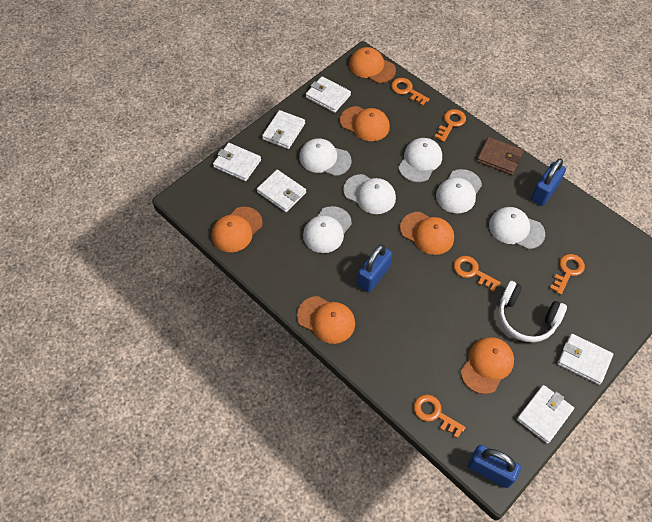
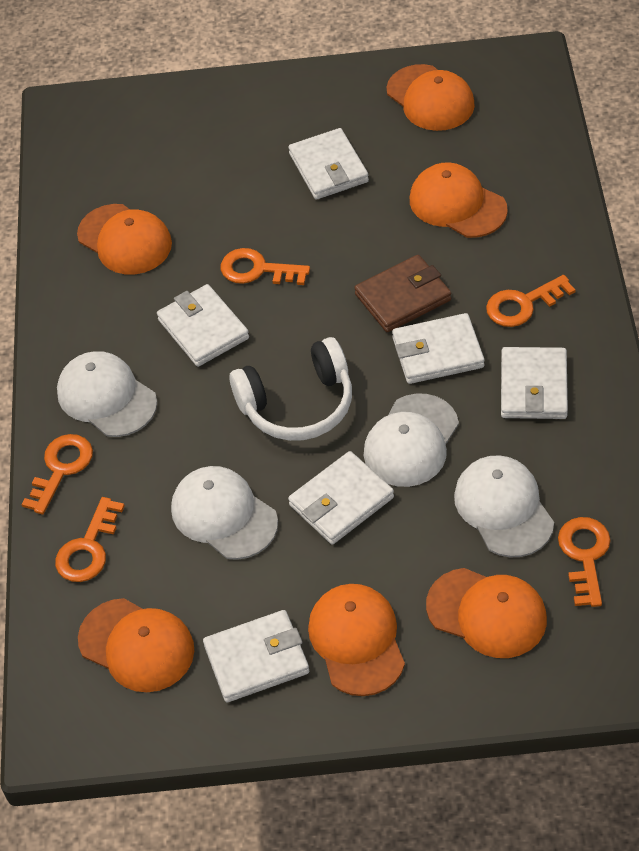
blue padlock: [357,245,392,292] [468,445,521,488] [531,159,566,206] = 3 -> none = 0
white cap: [299,138,352,176] [303,206,352,253] [343,174,396,214] [398,138,442,182] [436,169,482,213] [489,207,545,249] = 6 -> [57,351,157,437] [171,466,278,560] [364,394,459,487] [454,455,554,557] = 4

